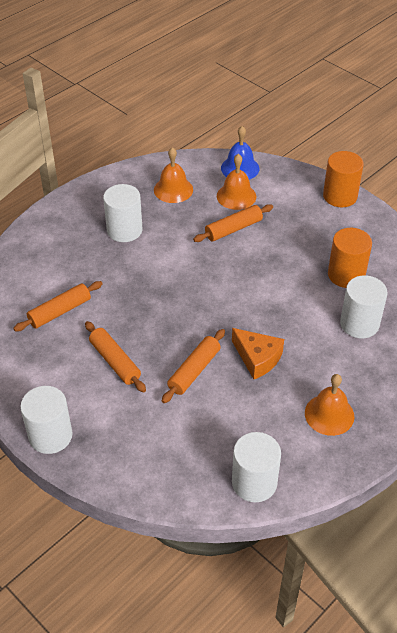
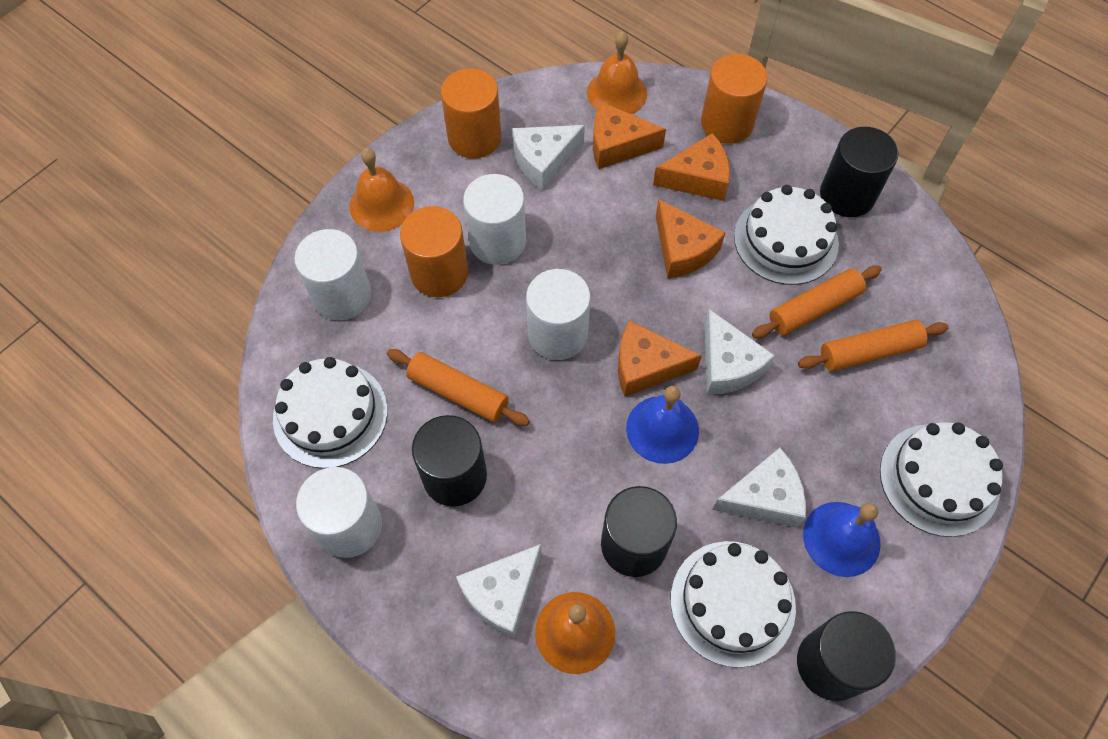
black cylinder: none = 0 -> [412,415,487,506] [601,486,677,577] [797,611,896,701] [820,127,898,217] = 4
blue bell: [221,126,259,180] = 1 -> [626,386,699,464] [803,502,881,577] = 2
orange cheese: [232,328,284,379] = 1 -> [593,102,666,169] [618,320,702,397] [653,133,730,201] [656,199,726,279] = 4
orange cylinder: [323,151,364,207] [328,228,372,288] = 2 -> [400,206,468,297] [441,68,502,158] [701,54,768,144] = 3
orange rolling pin: [13,281,103,331] [85,321,146,392] [162,329,225,403] [193,204,273,242] = 4 -> [387,349,530,426] [752,266,882,339] [798,320,949,371] = 3
white cake: none = 0 -> [273,357,388,469] [671,541,796,668] [734,185,839,285] [880,422,1003,537] = 4
white cheese: none = 0 -> [456,544,542,638] [512,125,585,190] [705,309,775,395] [712,448,806,528] = 4

